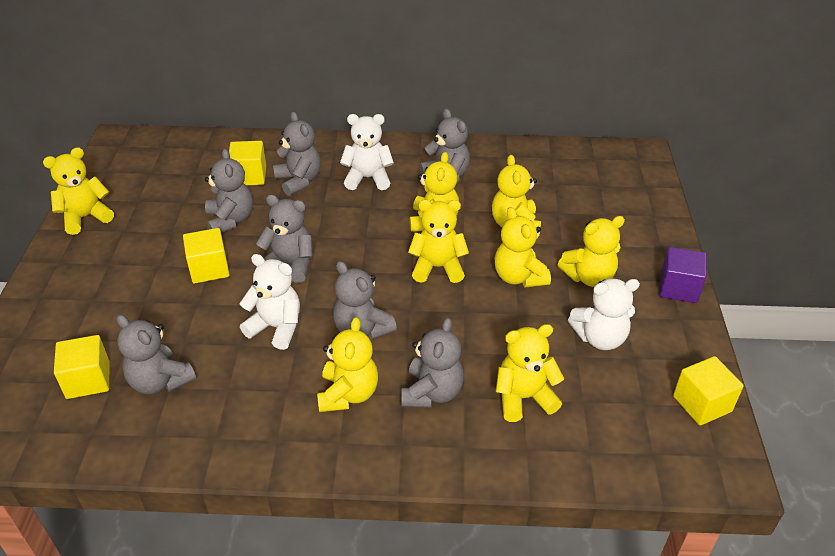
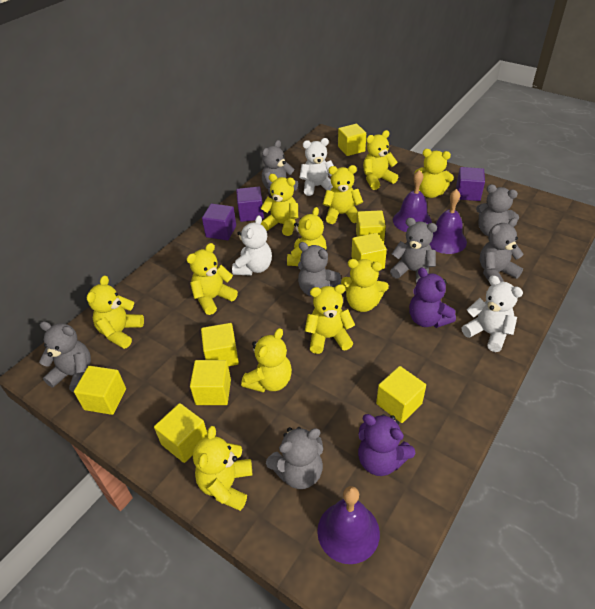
purple bell: none = 0 -> [317,486,380,564] [393,170,432,232] [430,189,467,254] = 3
purple cube: [660,247,707,303] = 1 -> [202,204,236,240] [236,187,264,222] [456,167,485,201] = 3
purple teddy bear: none = 0 -> [358,414,415,476] [409,267,456,328] = 2
yellow cube: [54,335,110,399] [183,228,230,284] [229,141,266,185] [673,356,743,426] = 4 -> [74,366,126,415] [154,403,207,463] [190,360,231,405] [201,323,239,366] [338,124,366,156] [351,233,387,269] [356,210,386,243] [376,366,426,423] = 8
yellow teddy bear: [43,147,114,235] [317,317,378,412] [408,200,469,283] [410,152,459,232] [492,155,541,235] [494,207,551,288] [496,324,565,422] [557,216,625,287] = 8 -> [87,276,144,349] [187,243,238,315] [193,426,252,511] [241,328,292,392] [260,174,298,236] [287,207,327,266] [305,284,355,354] [323,165,363,224] [341,259,389,312] [363,130,398,190] [414,149,454,198] = 11

